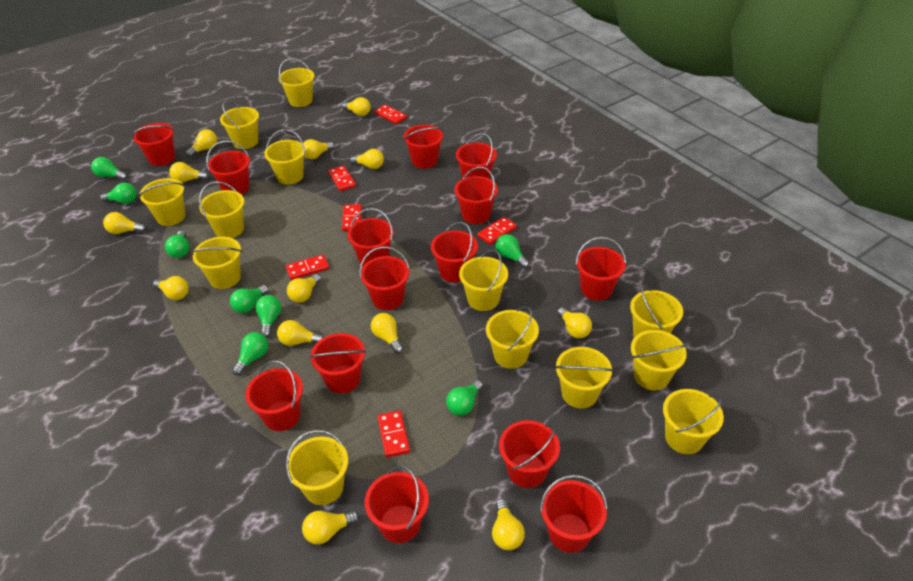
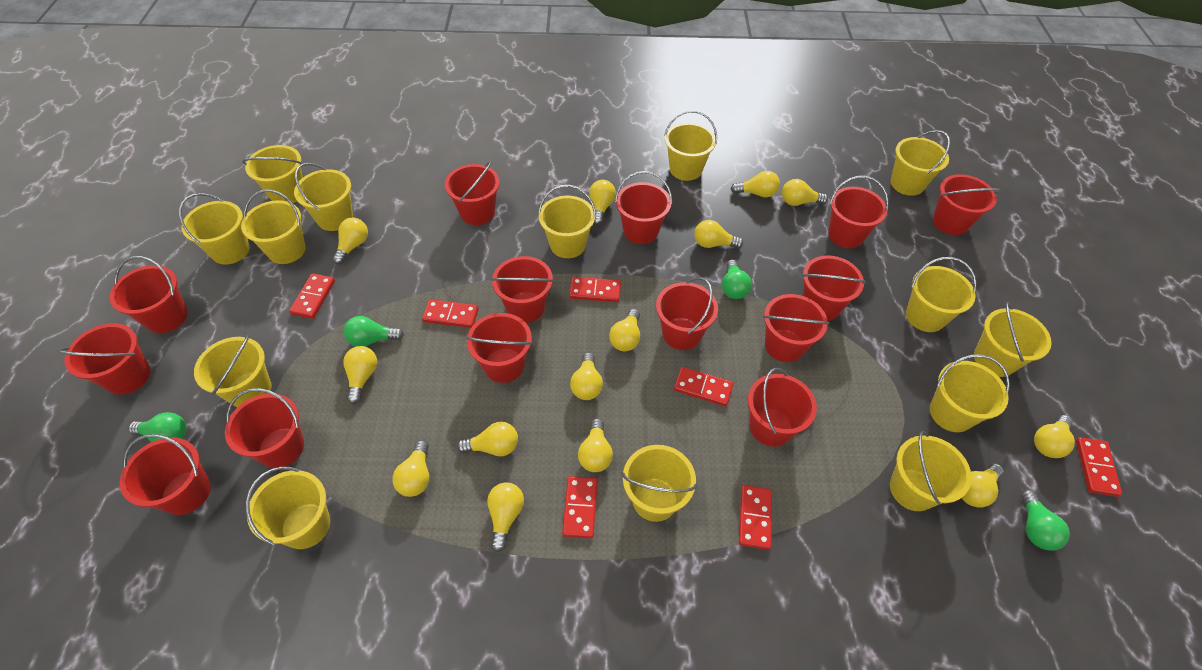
green light bulb: [91,157,127,180] [100,183,137,204] [165,231,189,258] [230,285,269,313] [232,332,268,375] [255,295,281,338] [446,380,483,416] [495,234,529,268] = 8 -> [128,412,187,442] [344,316,404,346] [722,259,752,299] [1021,489,1070,551] = 4
red domino: [286,254,329,280] [328,166,356,191] [342,204,362,231] [374,105,407,124] [377,410,410,458] [477,217,517,245] = 6 -> [289,273,335,319] [422,299,479,328] [562,476,598,538] [569,277,621,302] [674,367,733,406] [739,485,772,550] [1076,437,1122,497] = 7
yellow bucket: [139,178,185,226] [191,237,242,289] [199,181,244,238] [220,101,259,149] [264,129,306,185] [279,58,315,107] [286,430,348,505] [459,250,508,311] [486,306,539,369] [555,347,613,408] [630,285,683,337] [631,330,688,390] [663,389,724,454] = 13 -> [179,193,250,265] [194,334,272,407] [241,190,306,264] [242,145,303,203] [246,467,330,549] [294,163,353,231] [538,185,596,258] [622,445,697,522] [664,111,717,181] [890,431,972,511] [891,130,950,196] [906,257,977,332] [930,354,1010,432] [974,302,1051,377] = 14
yellow light bulb: [103,212,146,234] [153,276,189,300] [169,162,209,182] [186,129,217,157] [277,320,324,346] [287,274,321,303] [302,510,359,544] [304,139,334,159] [342,97,370,116] [350,149,384,169] [371,313,403,354] [492,499,525,550] [557,307,592,338] = 13 -> [333,218,368,265] [343,346,377,404] [392,440,429,497] [457,422,518,456] [487,482,524,552] [570,352,603,400] [578,418,613,472] [589,180,616,225] [609,309,640,351] [694,220,743,248] [731,171,780,197] [782,179,828,206] [962,464,1004,508] [1034,415,1075,458] = 14

